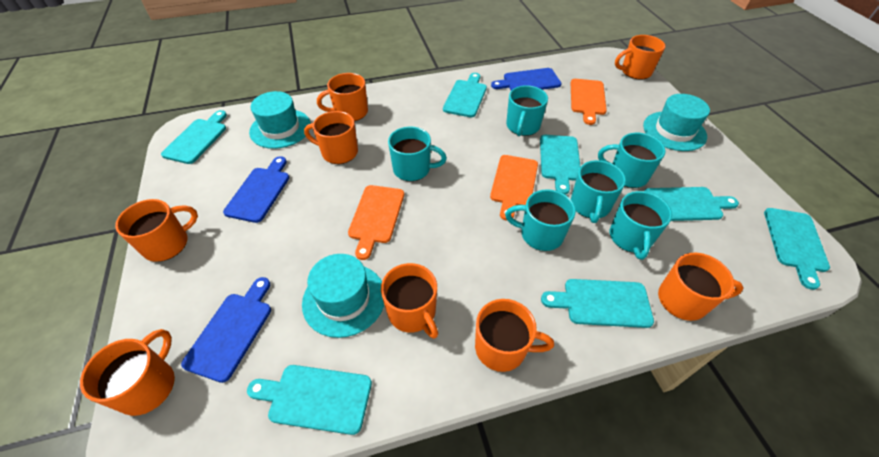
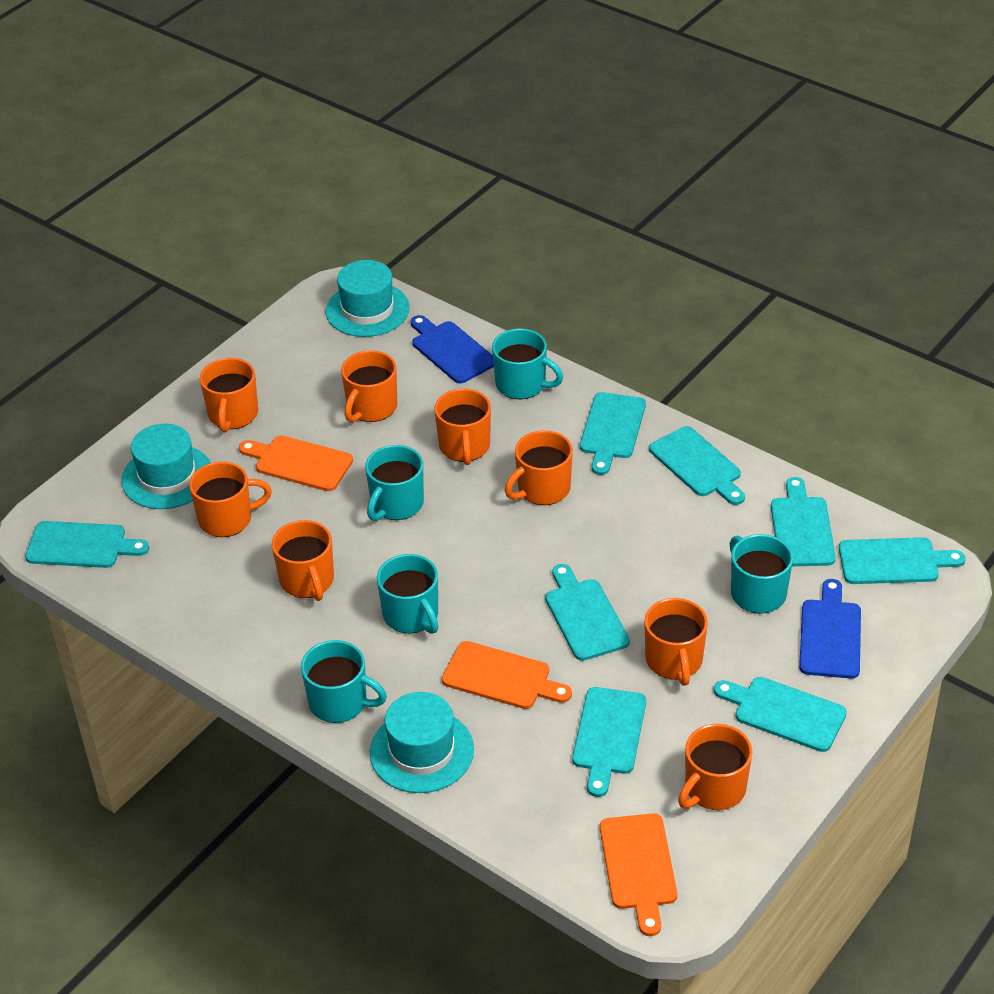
blue cutting board: [181,277,271,383] [223,156,289,223] [491,68,562,90] = 3 -> [410,315,494,383] [799,579,861,679] = 2
turquoise cutting board: [161,110,227,164] [247,365,372,435] [443,73,487,117] [540,135,581,195] [541,279,654,328] [644,187,739,221] [764,208,830,290] = 7 -> [25,521,149,568] [545,564,630,661] [572,687,646,797] [580,392,646,475] [649,426,745,505] [714,677,847,752] [771,477,836,566] [839,537,966,584] = 8
turquoise mug: [388,127,447,181] [505,189,576,251] [506,85,548,136] [571,160,626,223] [598,133,666,188] [610,191,672,260] = 6 -> [301,640,387,723] [365,445,424,521] [377,554,438,634] [492,328,563,399] [729,534,793,614] = 5

